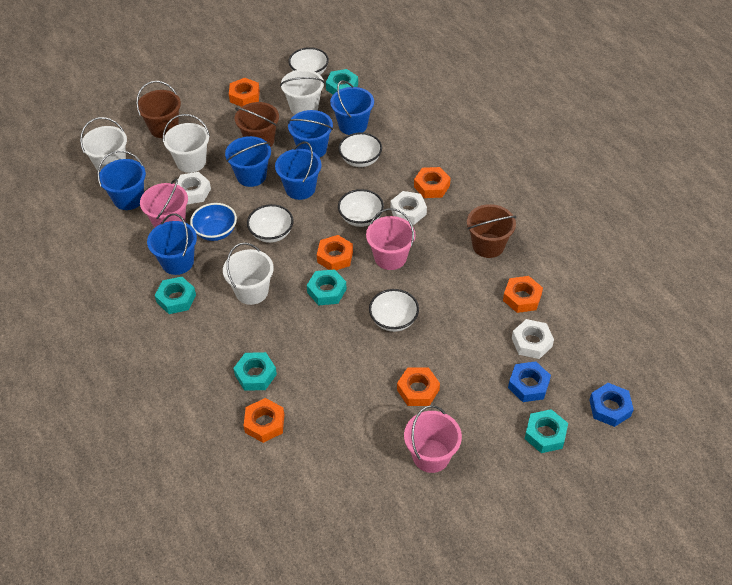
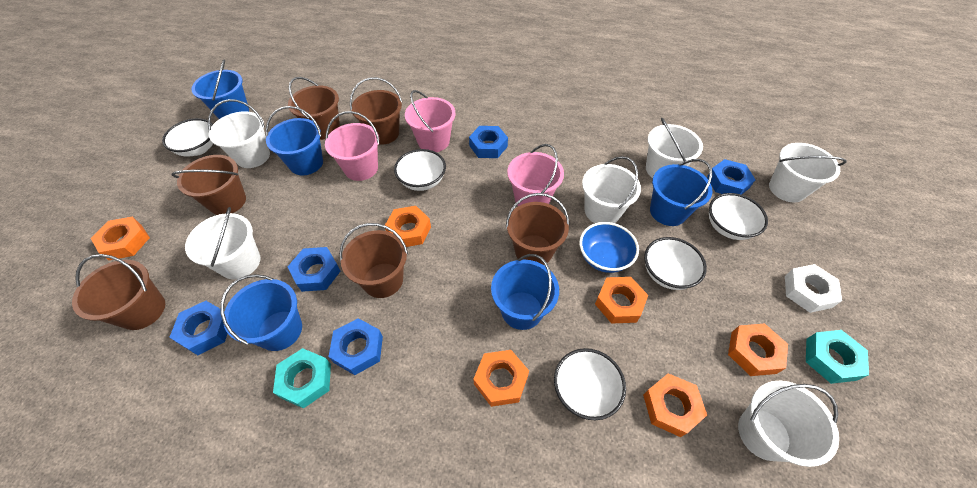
blue bucket: [97,151,146,210] [147,213,197,275] [225,136,271,187] [275,141,322,200] [287,110,333,158] [330,80,374,135] = 6 -> [191,60,249,119] [220,274,302,351] [266,106,323,175] [491,254,559,330] [650,159,712,226] = 5
blue nut: [508,361,551,402] [589,383,634,427] = 2 -> [169,301,228,355] [288,247,341,292] [328,318,383,375] [469,126,508,158] [707,159,756,195] = 5
brown bucket: [136,81,181,138] [235,102,279,147] [467,204,516,258] = 3 -> [72,254,165,330] [172,155,246,215] [288,77,340,140] [339,223,408,298] [350,77,402,145] [506,193,569,265] = 6
turquoise nut: [155,277,196,314] [233,352,277,391] [307,269,347,306] [326,69,358,95] [525,409,568,453] = 5 -> [273,348,331,409] [806,330,869,384] = 2
white bucket: [80,117,127,173] [163,114,210,173] [223,243,274,305] [280,69,325,115] = 4 -> [185,207,260,279] [208,99,270,168] [582,156,641,223] [646,118,703,178] [738,381,839,467] [769,143,847,202] = 6
white nut: [177,172,211,204] [390,191,427,225] [512,319,554,359] = 3 -> [785,264,842,313] = 1

